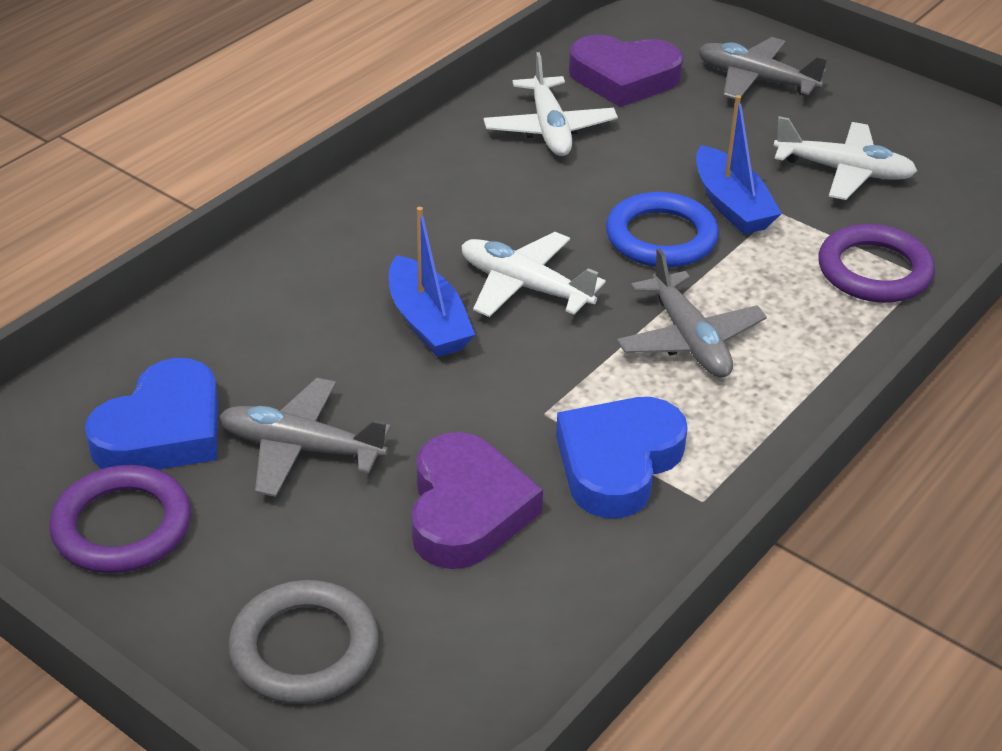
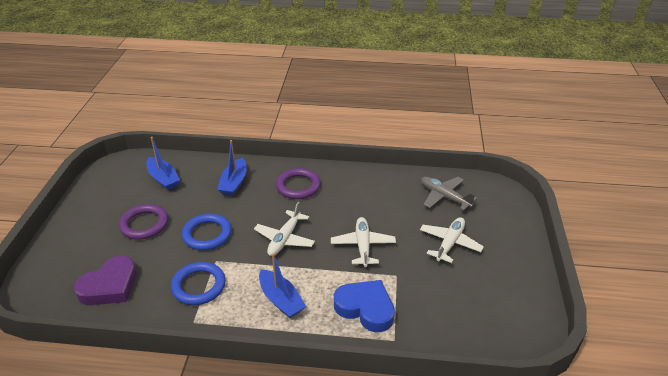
blue boat: [389,207,475,357] [696,95,782,234] = 2 -> [146,137,180,190] [217,140,247,196] [259,253,306,318] = 3
blue heart: [85,358,218,470] [556,397,688,518] = 2 -> [334,280,395,332] = 1
blue ring: [606,192,719,268] = 1 -> [171,262,226,305] [182,214,232,250] = 2
grey plane: [219,378,391,497] [617,248,767,378] [698,37,827,99] = 3 -> [421,177,477,211] = 1
grey ring: [228,580,379,704] = 1 -> none = 0
purple heart: [411,432,543,569] [569,35,683,107] = 2 -> [74,255,137,305] = 1

